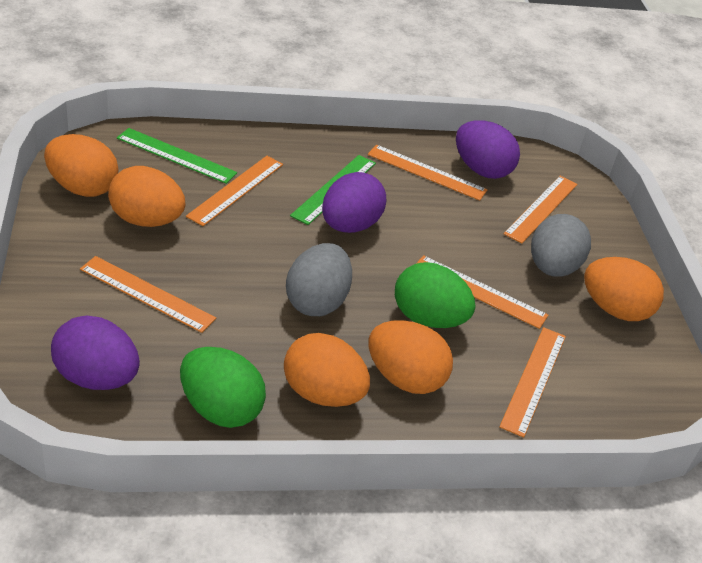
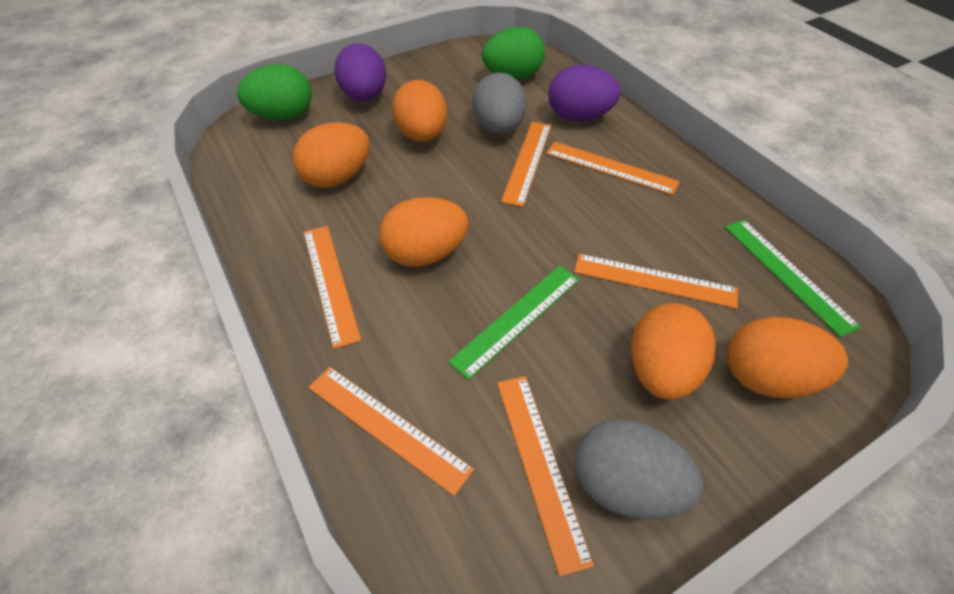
purple egg: [51,316,140,390] [322,172,386,233] [456,120,520,179] = 3 -> [334,44,386,101] [548,65,621,121] = 2

